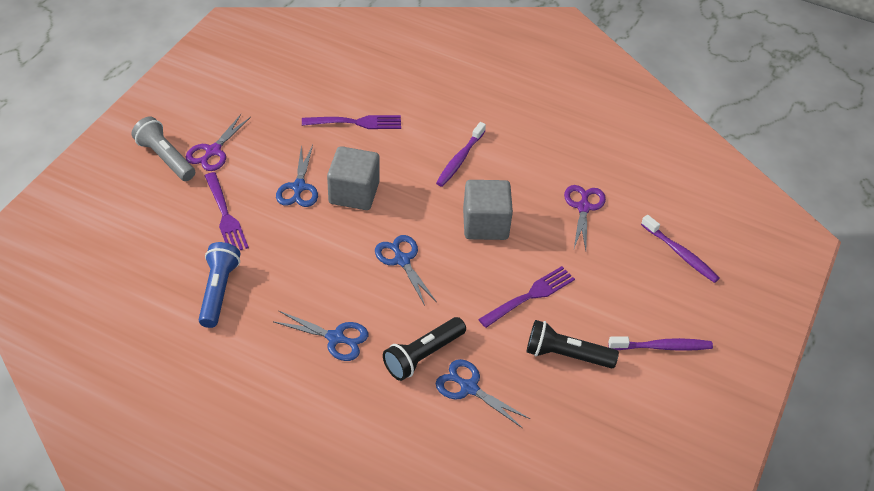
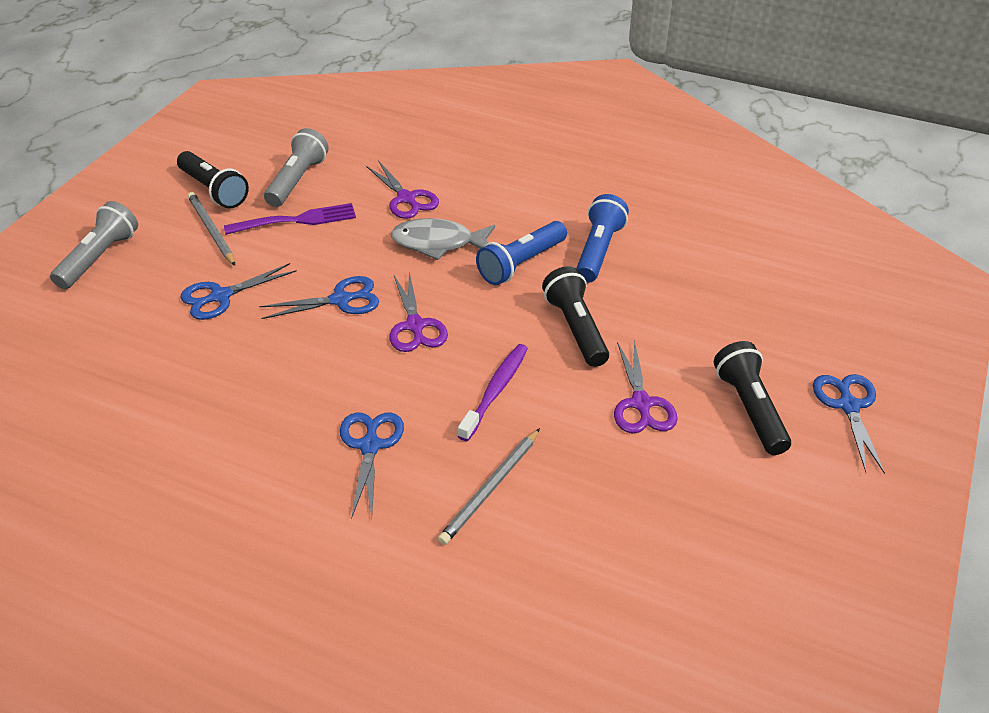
black flashlight: [383,317,466,381] [526,320,619,368] = 2 -> [177,151,249,209] [542,266,609,367] [714,341,791,455] = 3
blue flashlight: [199,242,240,328] = 1 -> [476,221,567,285] [576,194,629,283] = 2
grey cube: [327,146,380,210] [463,180,513,240] = 2 -> none = 0
grey fish: none = 0 -> [391,218,495,260] = 1
grey flashlight: [132,117,195,181] = 1 -> [50,201,138,289] [264,128,329,207] = 2
grey pencil: none = 0 -> [188,192,235,266] [438,428,540,545] = 2
purple fork: [205,172,249,250] [302,115,401,129] [478,266,575,328] = 3 -> [224,203,356,235] = 1
purple scissors: [186,114,251,171] [564,185,606,250] = 2 -> [366,160,439,219] [390,272,448,352] [614,340,678,433] = 3
purple toothbrush: [436,122,486,187] [608,336,713,351] [641,215,720,283] = 3 -> [458,344,528,441] = 1

